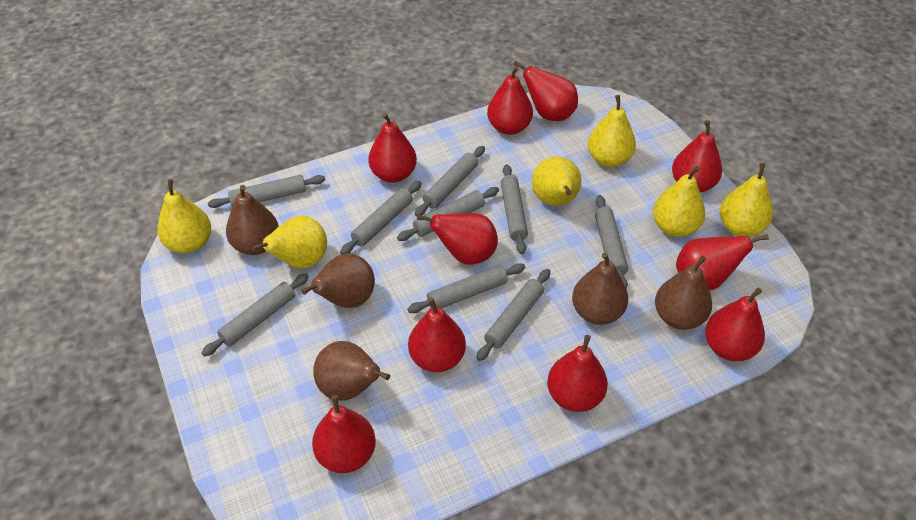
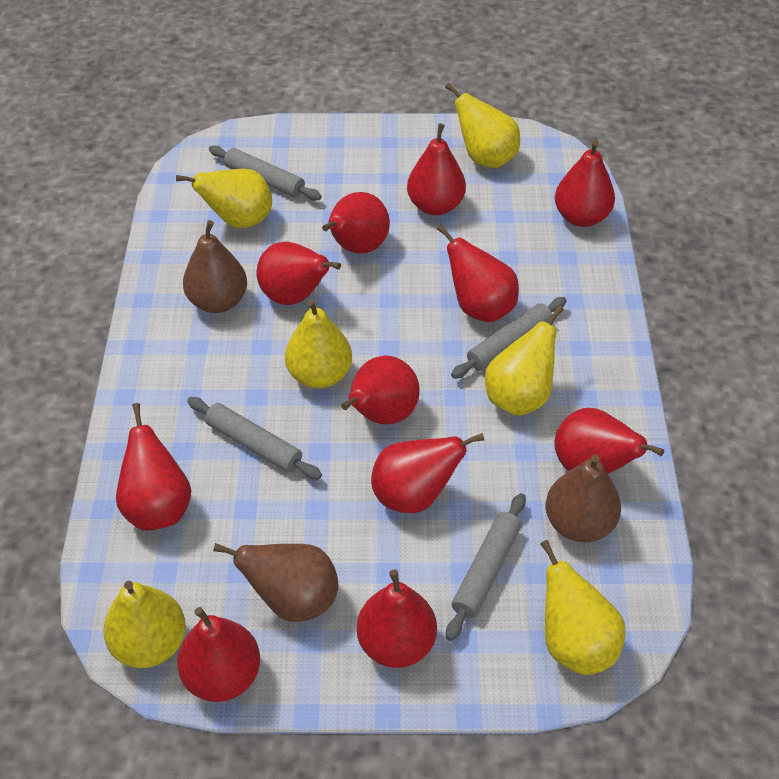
brown pear: [226,185,279,255] [301,253,375,308] [313,341,390,401] [572,253,628,325] [655,256,712,330] = 5 -> [183,220,247,313] [213,543,338,622] [546,454,621,542] = 3
grey rolling pin: [201,274,309,356] [208,175,325,208] [340,181,422,255] [397,187,499,241] [407,263,525,313] [415,146,485,217] [476,269,550,361] [501,164,528,254] [595,195,628,289] = 9 -> [187,397,322,480] [209,145,322,201] [446,493,526,641] [451,297,567,379] = 4
red pear: [312,395,376,473] [368,113,417,183] [408,298,466,372] [417,213,498,265] [487,66,533,135] [513,60,578,121] [547,335,608,412] [672,120,722,193] [676,234,769,290] [705,288,765,361] = 10 -> [116,403,191,531] [177,607,260,702] [256,242,341,305] [322,192,390,253] [341,356,420,425] [357,569,437,668] [371,433,484,513] [407,123,466,215] [437,225,519,322] [554,408,664,474] [555,140,615,227] = 11

